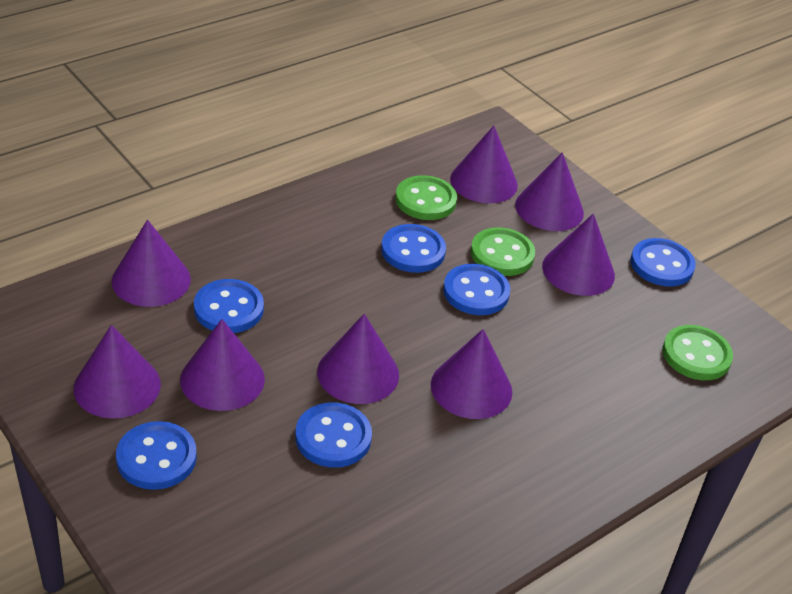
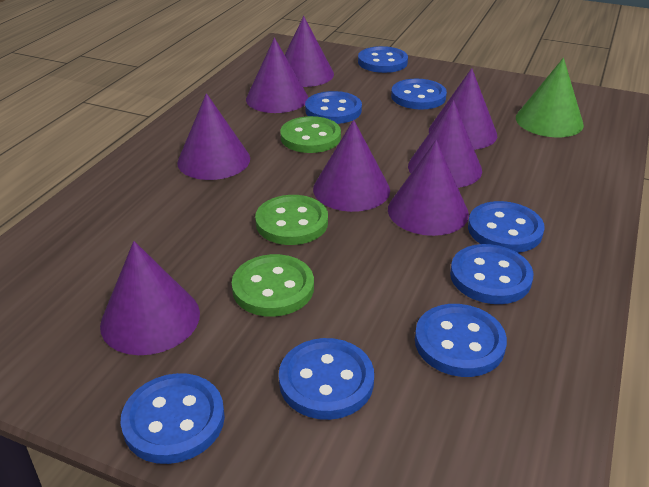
blue button: [116,421,197,490] [194,279,264,333] [295,402,372,468] [381,224,446,273] [443,264,510,315] [631,238,696,287] = 6 -> [120,373,225,464] [279,338,374,420] [305,91,362,124] [358,46,408,73] [391,79,447,109] [415,304,507,377] [450,244,534,304] [468,201,545,253] = 8
green cone: none = 0 -> [516,58,584,137] = 1

